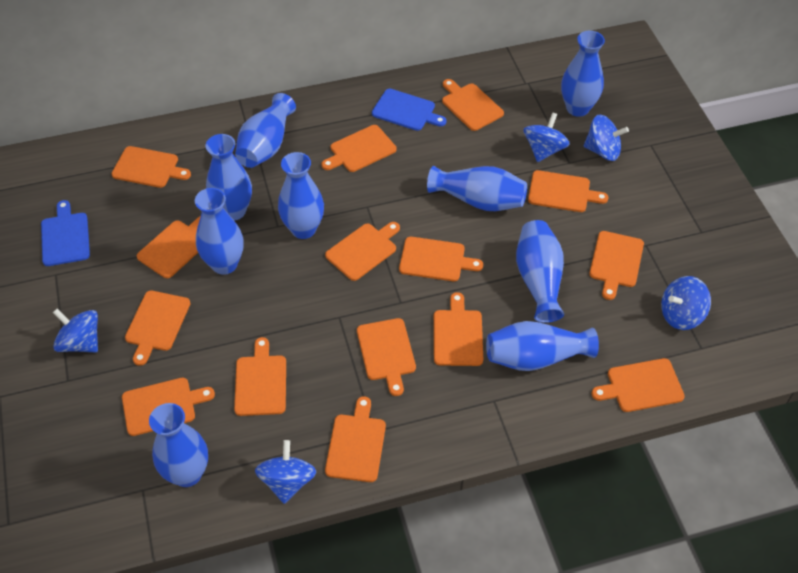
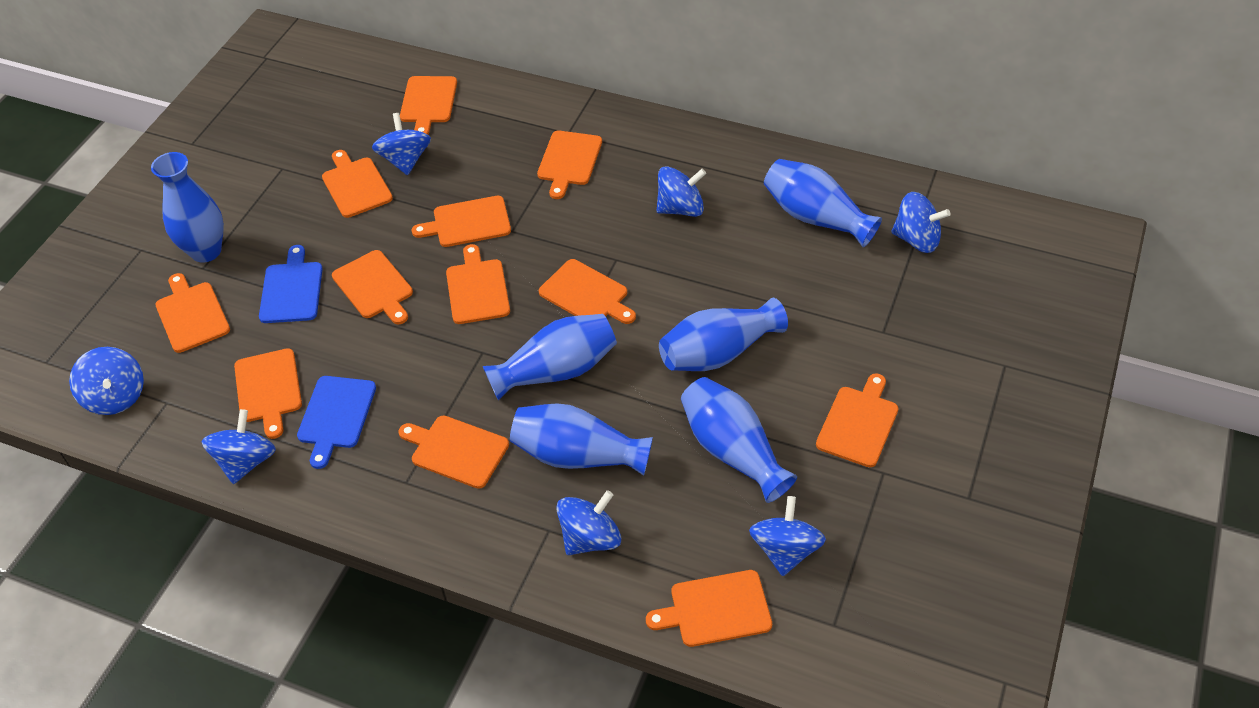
blue spinning top: [53,309,98,353] [255,440,316,504] [523,112,570,162] [583,115,629,161] [661,276,711,330] = 5 -> [69,347,144,415] [201,409,276,484] [372,113,431,175] [556,490,621,555] [657,166,706,217] [749,496,826,576] [891,192,951,253] = 7
blue vase: [149,403,208,487] [195,188,244,275] [206,134,252,221] [235,93,296,168] [278,152,324,239] [427,166,527,211] [486,321,599,371] [516,220,564,323] [561,31,605,117] = 9 -> [151,152,224,263] [483,314,617,401] [510,403,653,476] [659,298,788,371] [681,377,797,503] [764,159,882,247] = 6
orange cutting board: [111,146,191,188] [122,378,215,436] [125,291,191,366] [137,216,201,278] [234,337,286,416] [322,125,396,172] [325,222,400,281] [325,396,386,482] [357,318,416,396] [399,237,483,281] [434,292,483,366] [442,79,504,131] [528,170,608,212] [589,231,644,300] [592,358,685,412] = 15 -> [156,273,230,353] [234,348,302,439] [322,150,393,218] [332,250,413,324] [399,415,509,489] [400,76,457,135] [412,196,511,247] [446,244,510,324] [537,131,602,199] [539,259,636,324] [646,570,772,647] [816,373,899,467] = 12

